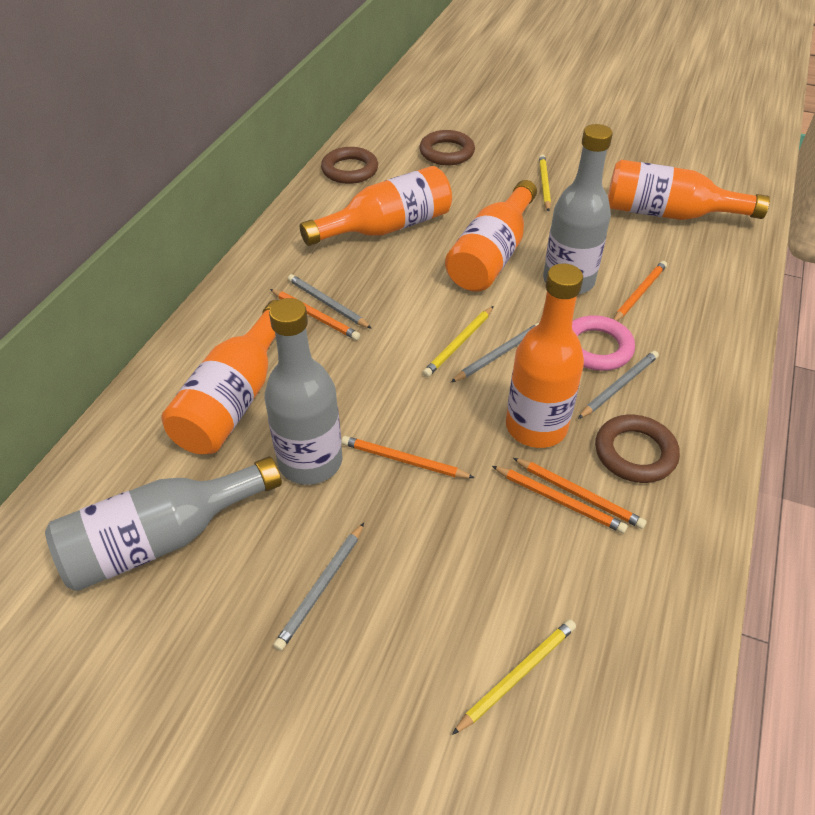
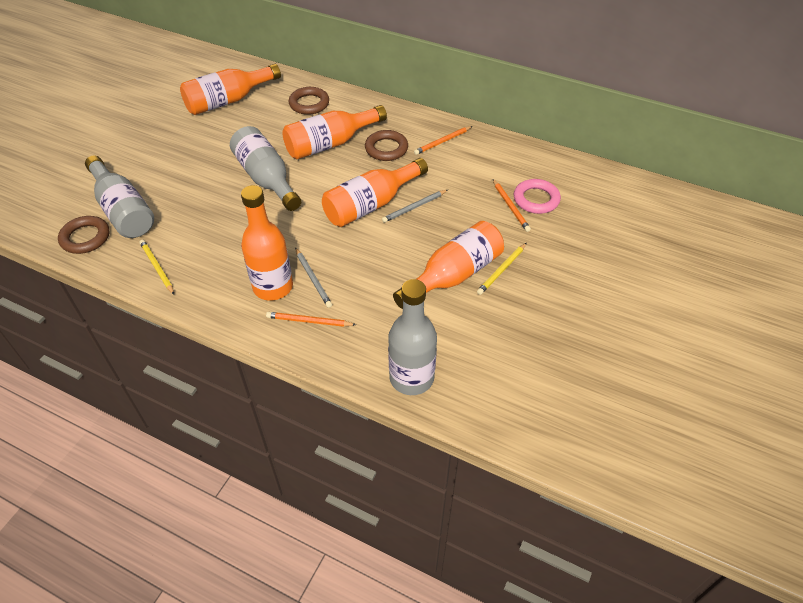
grey pencil: [273,523,364,651] [288,274,372,329] [451,323,539,382] [578,351,659,419] = 4 -> [295,248,332,308] [382,190,448,223] = 2
orange pencil: [270,289,360,340] [341,436,475,478] [492,466,628,533] [513,458,647,529] [614,261,667,321] = 5 -> [266,312,356,327] [414,126,472,155] [493,179,531,232] = 3
yellow pencil: [423,306,494,377] [452,619,576,735] [539,154,551,212] = 3 -> [140,240,174,294] [477,243,527,295] = 2

